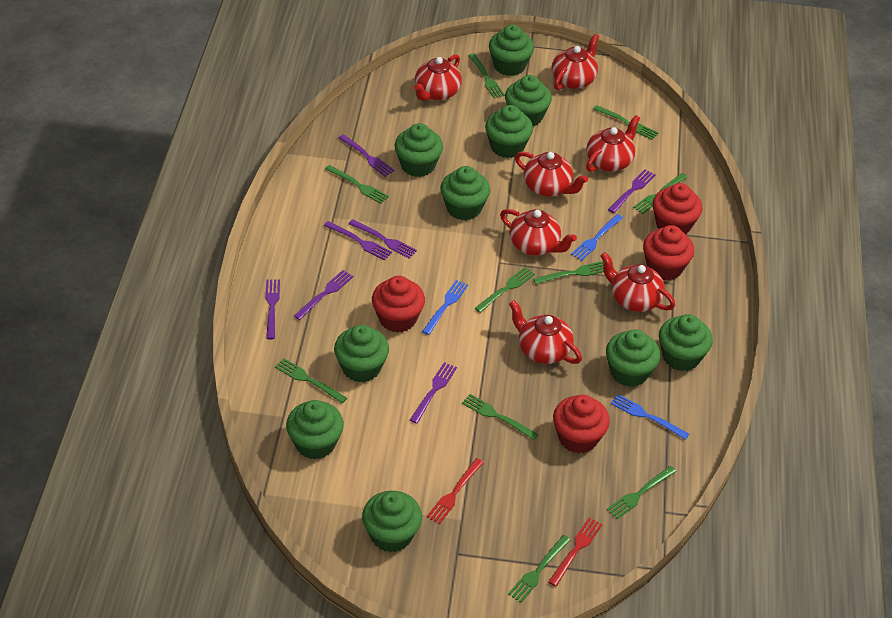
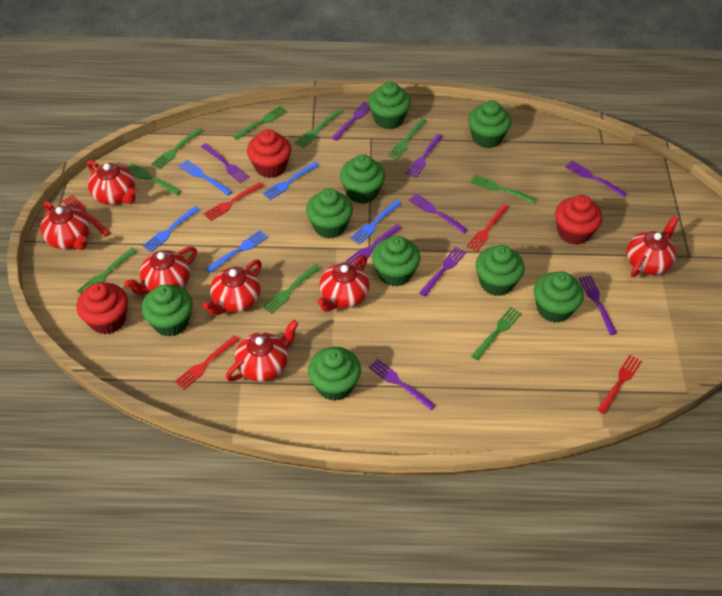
blue fork: [422,280,468,335] [571,214,623,261] [611,394,689,440] = 3 -> [143,206,200,252] [179,160,232,196] [206,230,268,273] [263,162,319,200] [350,200,402,245] = 5
green cupcake: [286,400,344,459] [334,325,389,382] [362,491,422,552] [394,123,443,177] [440,166,490,220] [485,105,533,158] [489,25,534,76] [505,75,552,126] [606,329,660,387] [659,314,713,371] = 10 -> [141,285,193,336] [306,189,353,239] [308,347,361,401] [340,155,385,204] [369,81,411,129] [372,236,421,286] [468,100,511,148] [476,245,525,296] [534,271,584,323] = 9
green fork: [275,358,347,404] [325,165,389,204] [462,394,539,440] [468,53,505,98] [475,267,535,313] [508,535,571,603] [533,261,604,284] [593,105,658,140] [606,466,676,519] [633,173,687,214] = 10 -> [77,248,137,294] [126,163,181,195] [151,128,202,169] [233,106,287,140] [262,264,320,314] [295,109,342,148] [387,118,427,160] [470,175,536,203] [471,307,522,360] = 9
purple fork: [265,279,280,339] [294,270,353,320] [324,221,392,260] [338,134,395,177] [348,219,417,258] [410,362,457,424] [608,169,656,213] = 7 -> [201,143,250,183] [332,101,370,141] [346,224,402,266] [368,359,436,411] [406,134,443,178] [409,193,468,234] [419,247,466,297] [565,161,627,197] [579,275,617,335] = 9
red cupcake: [372,276,425,333] [553,395,610,454] [643,225,694,280] [653,183,702,235] = 4 -> [77,282,128,334] [247,129,291,178] [555,195,602,245] = 3
red fork: [427,458,484,524] [548,518,603,587] = 2 -> [63,195,111,237] [175,335,240,390] [204,182,264,221] [466,204,509,252] [597,355,642,414] = 5

